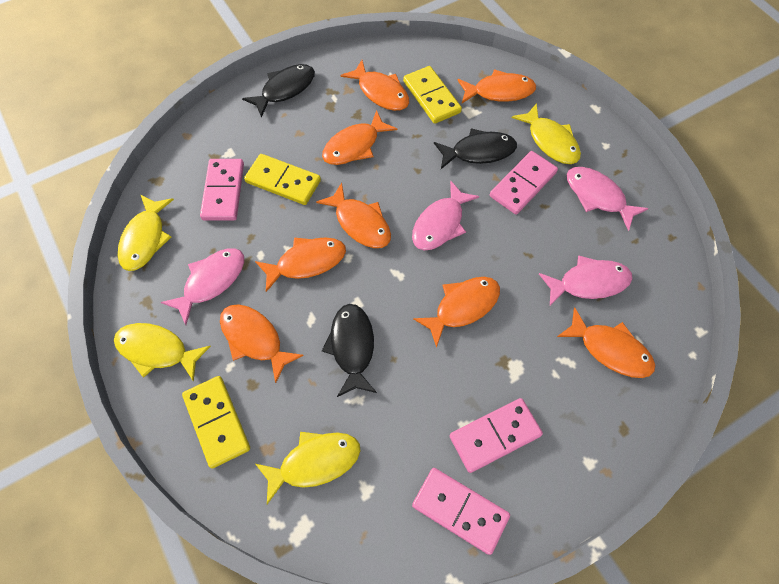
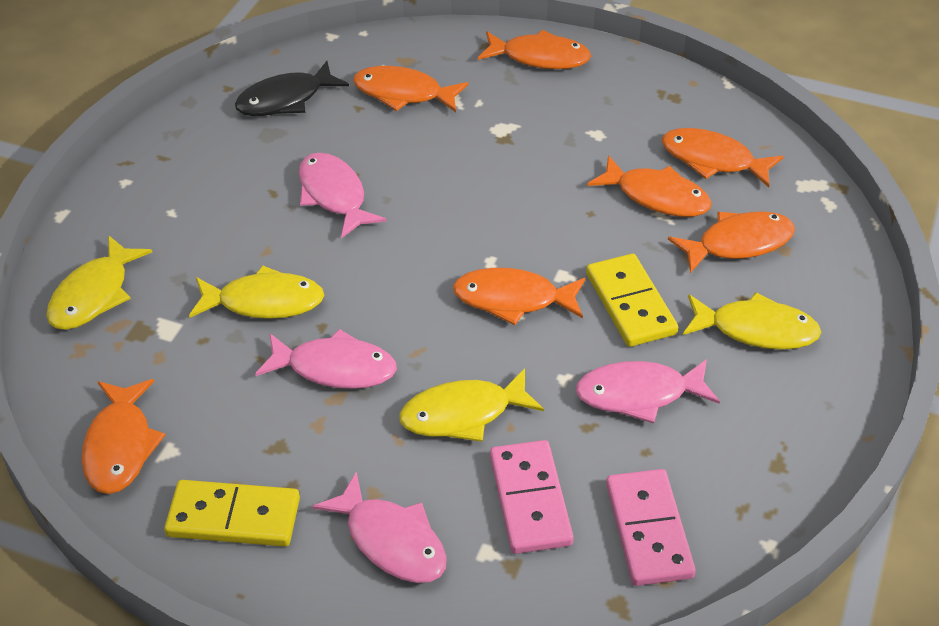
black fish: [242,64,315,118] [322,304,377,397] [434,128,517,169] = 3 -> [235,61,349,116] = 1
orange fish: [220,304,304,383] [255,237,346,292] [316,183,391,248] [322,110,397,165] [340,60,409,111] [413,277,500,348] [458,69,536,103] [557,307,655,378] = 8 -> [82,379,165,494] [353,66,469,112] [453,268,585,325] [478,30,591,69] [587,155,712,217] [662,128,784,187] [668,211,795,273] = 7
pink domino: [200,159,244,221] [412,468,510,555] [450,398,543,473] [490,151,558,214] = 4 -> [490,440,574,554] [606,469,696,586] = 2
yellow domino: [182,376,250,469] [244,154,321,205] [403,66,462,124] = 3 -> [164,480,300,547] [586,254,678,347] = 2

